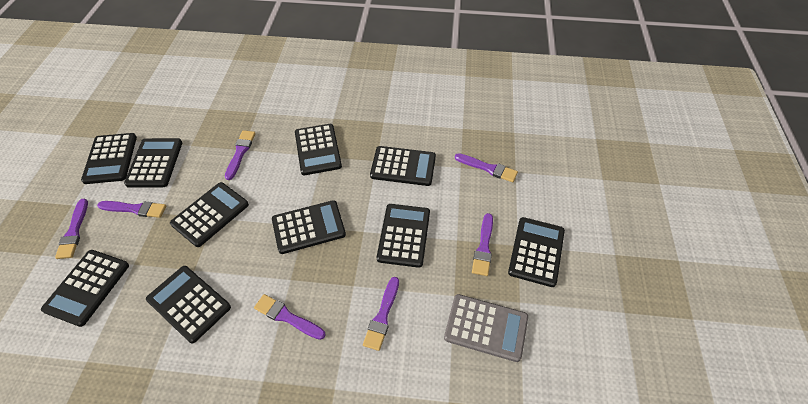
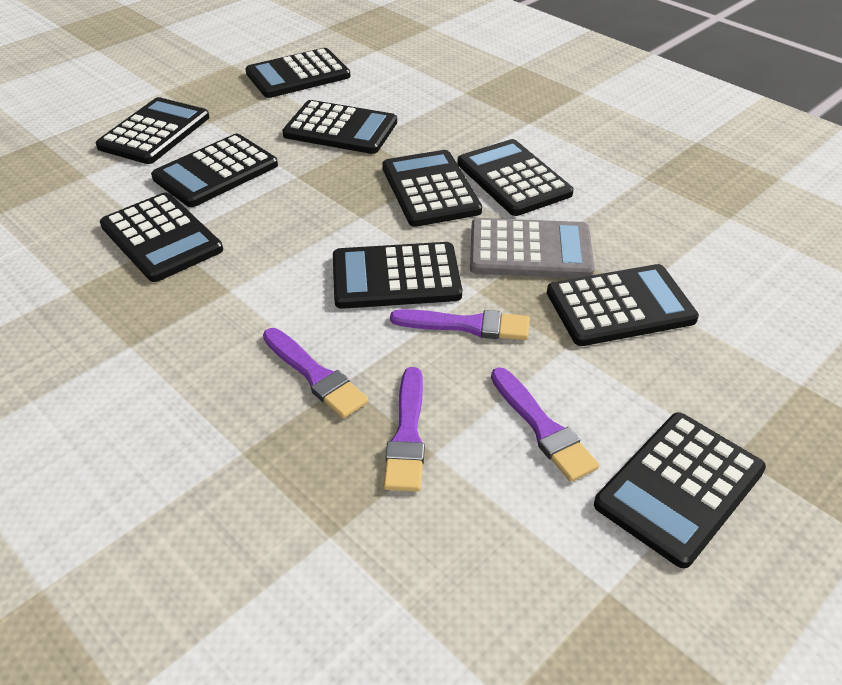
purple brush: [55,199,88,259] [97,201,166,218] [225,130,256,180] [254,294,326,340] [363,277,399,351] [455,153,518,182] [472,213,493,276] = 7 -> [263,328,368,418] [384,367,425,492] [390,309,530,340] [491,367,599,482] = 4

